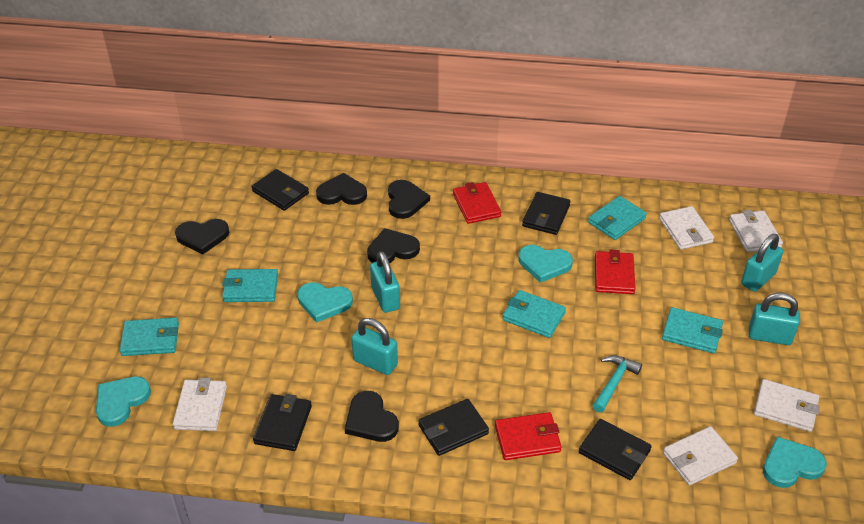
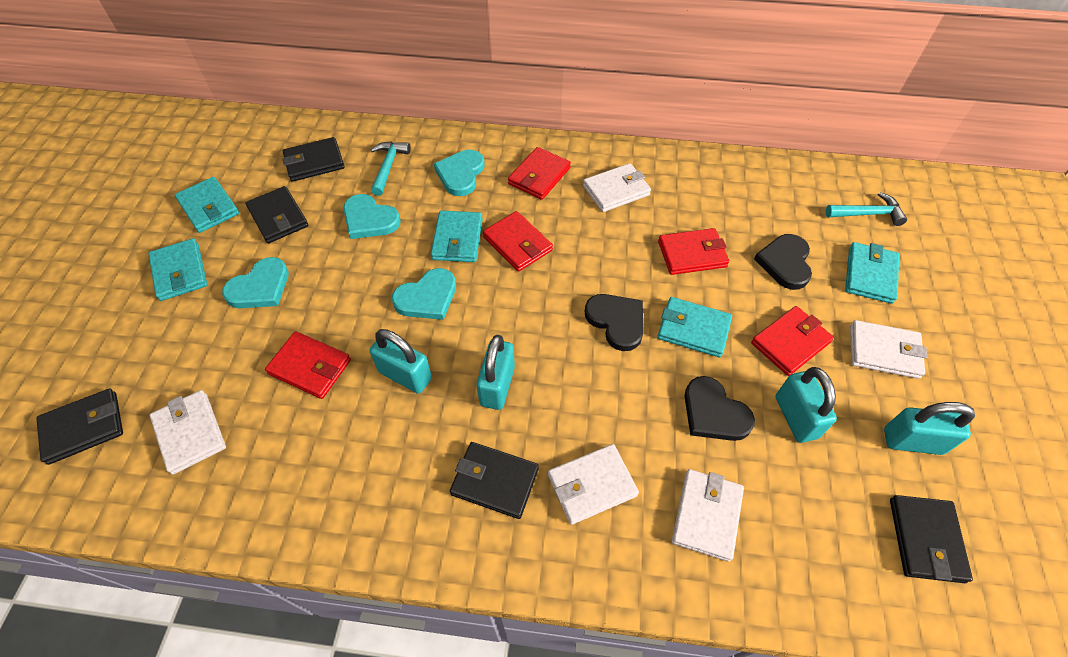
black heart: [175,219,229,255] [316,173,367,205] [345,391,399,442] [367,228,420,263] [388,180,430,219] = 5 -> [585,294,644,351] [685,376,755,441] [754,234,812,290] = 3
red wallet: [453,182,501,224] [495,412,562,460] [595,250,636,294] = 3 -> [265,331,351,399] [483,211,553,272] [508,147,571,200] [658,228,729,275] [751,306,834,376] = 5
turquoise hammer: [593,355,642,413] = 1 -> [371,141,411,196] [826,192,907,226] = 2

